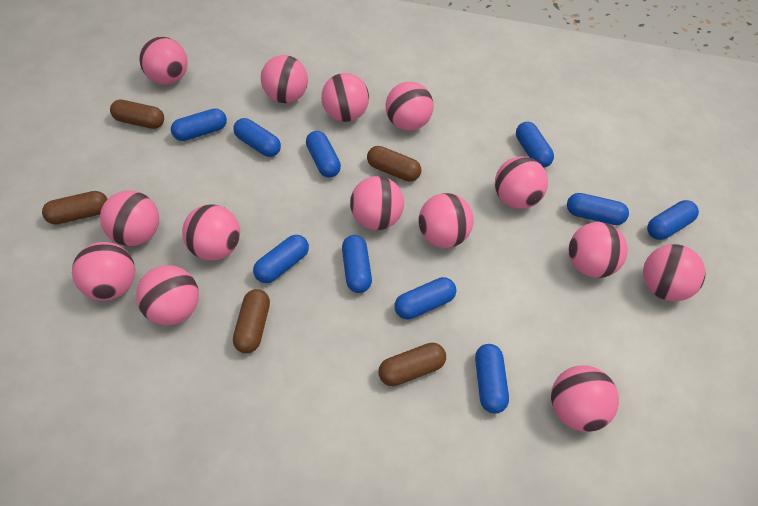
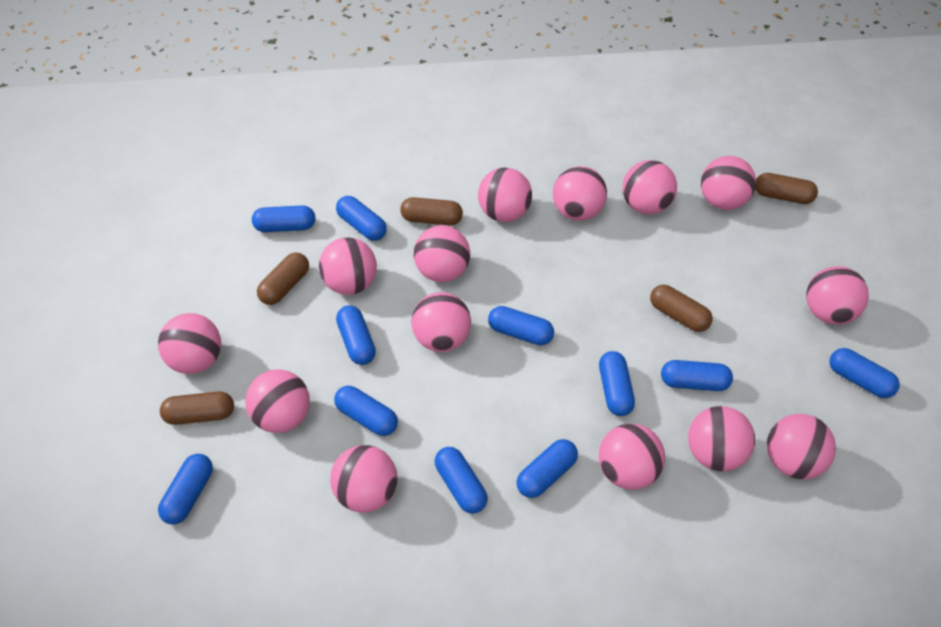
blue capsule: [171,108,227,141] [233,118,281,157] [253,235,309,283] [306,131,341,177] [342,235,372,293] [394,277,456,319] [475,344,509,414] [516,122,554,168] [567,193,629,225] [647,200,699,240] = 10 -> [158,454,213,524] [252,205,316,232] [334,386,398,436] [336,196,387,241] [336,306,376,365] [435,447,488,514] [488,306,554,345] [517,439,578,498] [599,351,635,416] [661,360,733,391] [829,348,900,398] = 11

